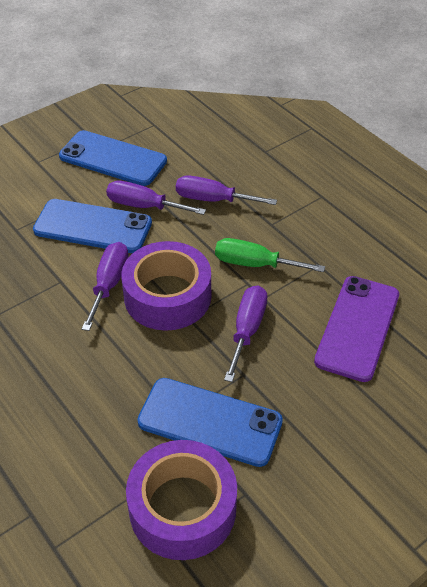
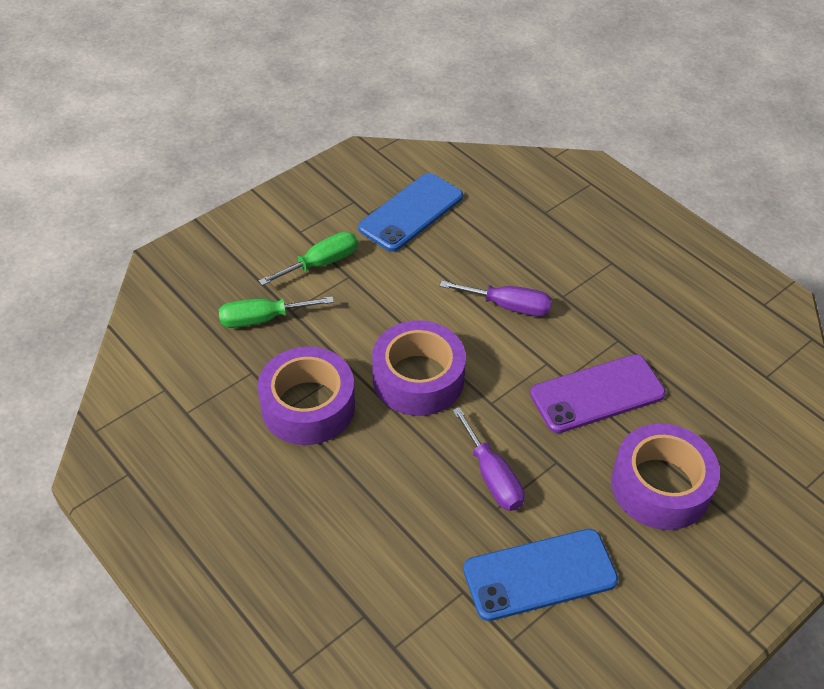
blue phone: [33,199,152,253] [59,130,167,186] [137,378,283,467] = 3 -> [358,173,463,252] [463,529,618,621] = 2
green screwdriver: [215,238,325,272] = 1 -> [218,296,334,328] [259,232,358,286] = 2
purple screwdriver: [82,242,128,331] [106,181,206,215] [176,176,277,205] [224,285,267,382] = 4 -> [440,281,552,316] [452,407,524,511] = 2
purple tape: [121,241,211,331] [126,440,237,560] = 2 -> [257,347,355,445] [372,321,466,416] [611,423,720,530] = 3

